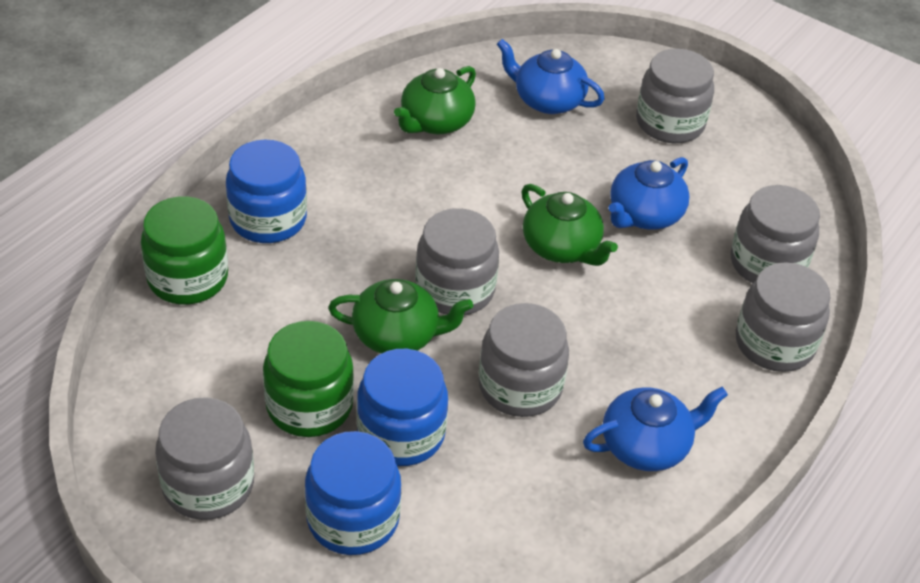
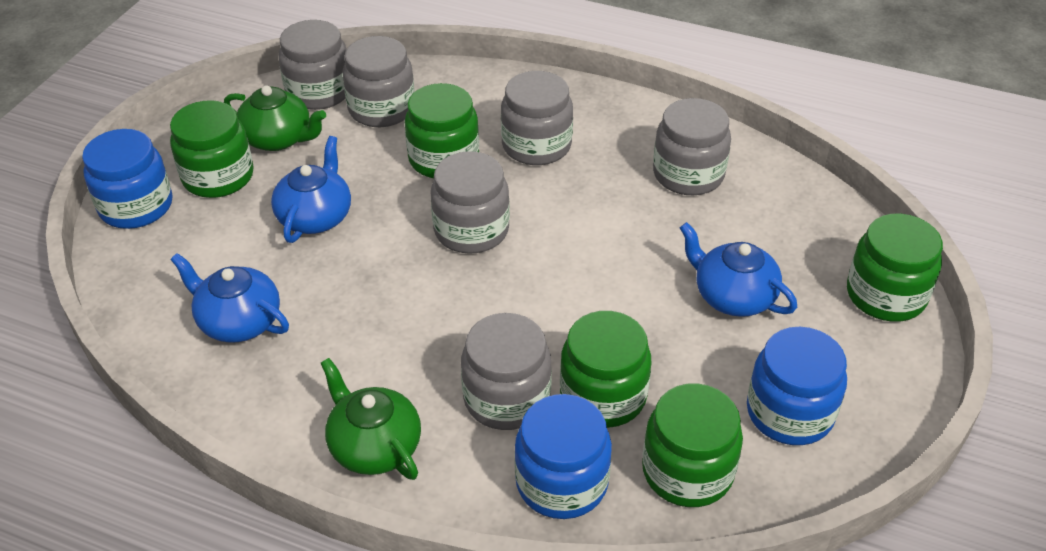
green jar: [141,196,228,305] [263,321,354,437] = 2 -> [170,100,254,198] [405,83,479,178] [560,311,651,428] [642,383,743,507] [847,213,943,322] = 5
green teapot: [328,279,473,354] [394,66,476,134] [521,184,618,266] = 3 -> [224,85,326,151] [321,358,421,480] = 2

